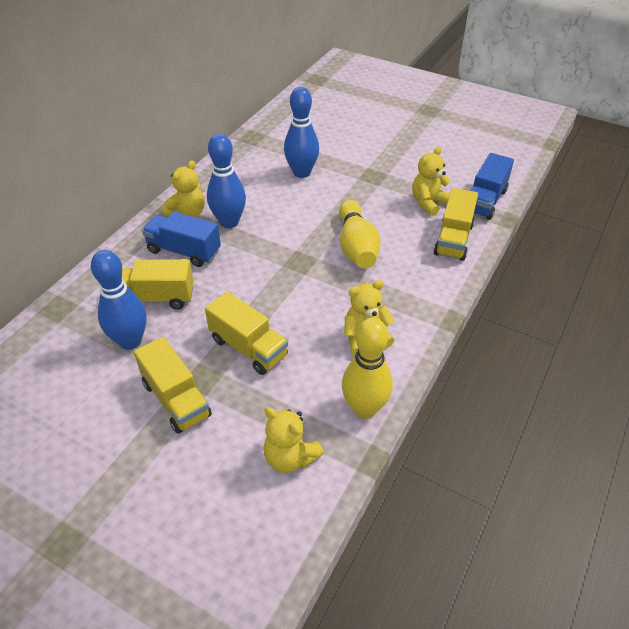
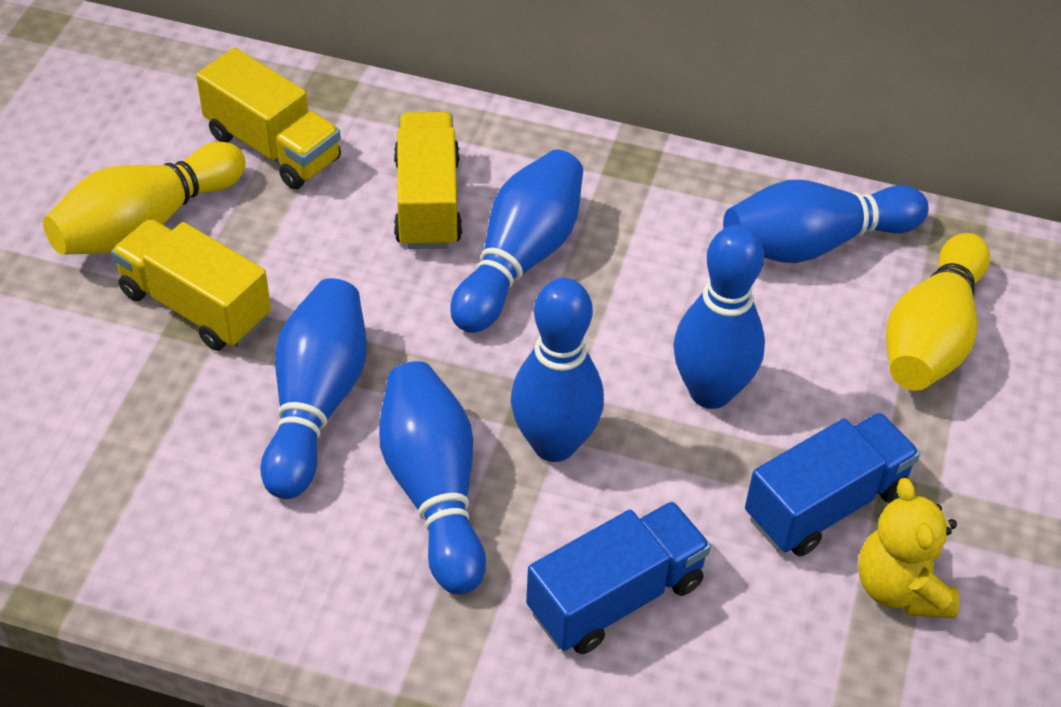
blue bowling pin: [91,250,147,350] [207,133,246,228] [284,87,319,178] = 3 -> [260,278,367,499] [379,361,486,594] [450,149,583,333] [511,278,604,462] [673,225,765,409] [723,180,929,263] = 6
yellow teddy bear: [163,160,205,217] [263,407,324,473] [344,280,395,356] [412,147,451,216] = 4 -> [858,478,960,618] = 1
yellow truck: [122,259,194,310] [134,337,212,434] [205,291,288,375] [434,188,478,261] = 4 -> [111,219,271,351] [196,48,341,189] [394,112,462,249] = 3

